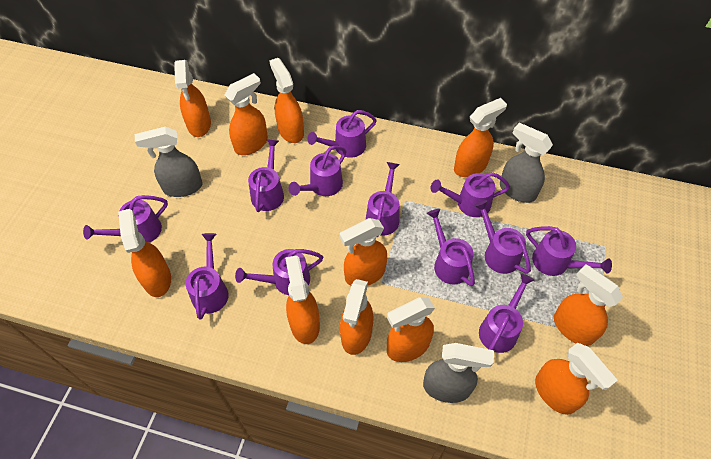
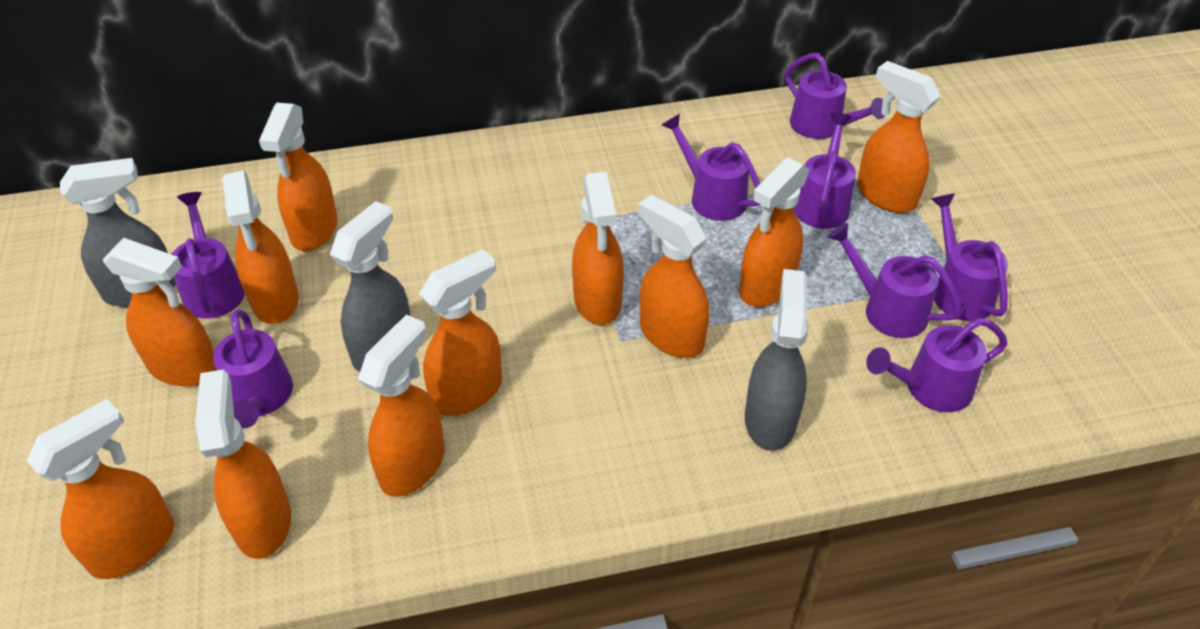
purple watering can: [83,195,168,243] [186,233,229,320] [235,249,323,295] [248,139,284,212] [289,146,347,196] [307,110,377,158] [366,162,400,237] [427,209,475,286] [431,172,510,217] [474,200,531,274] [479,273,535,353] [526,226,612,276] = 12 -> [171,192,245,319] [213,309,293,429] [662,114,761,221] [785,53,885,139] [793,113,856,229] [827,223,962,338] [866,318,1008,412] [931,193,1008,321] = 8

